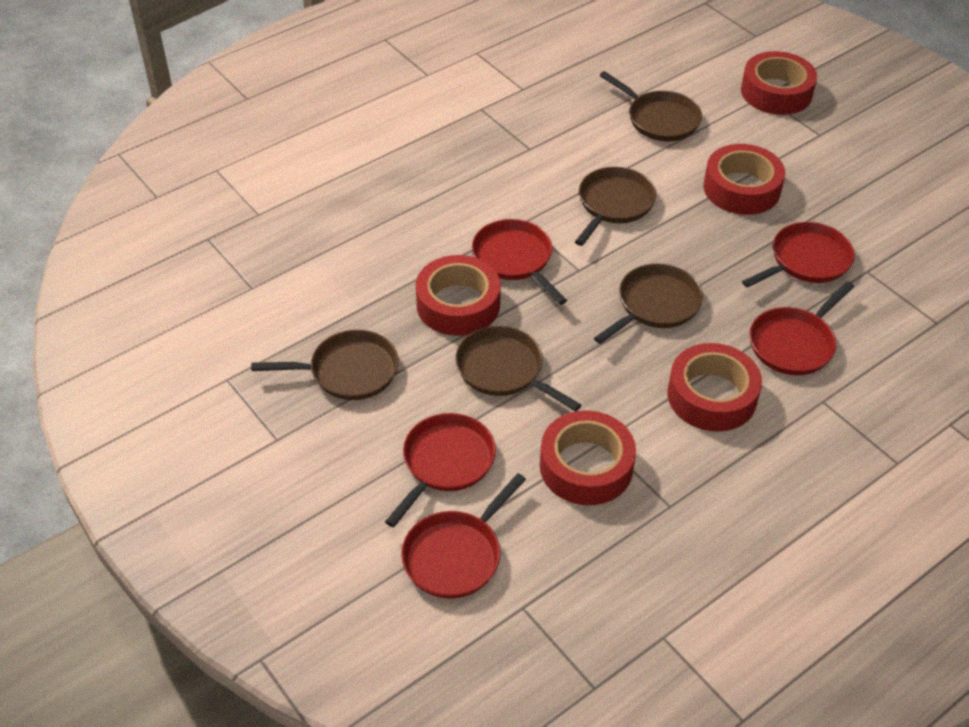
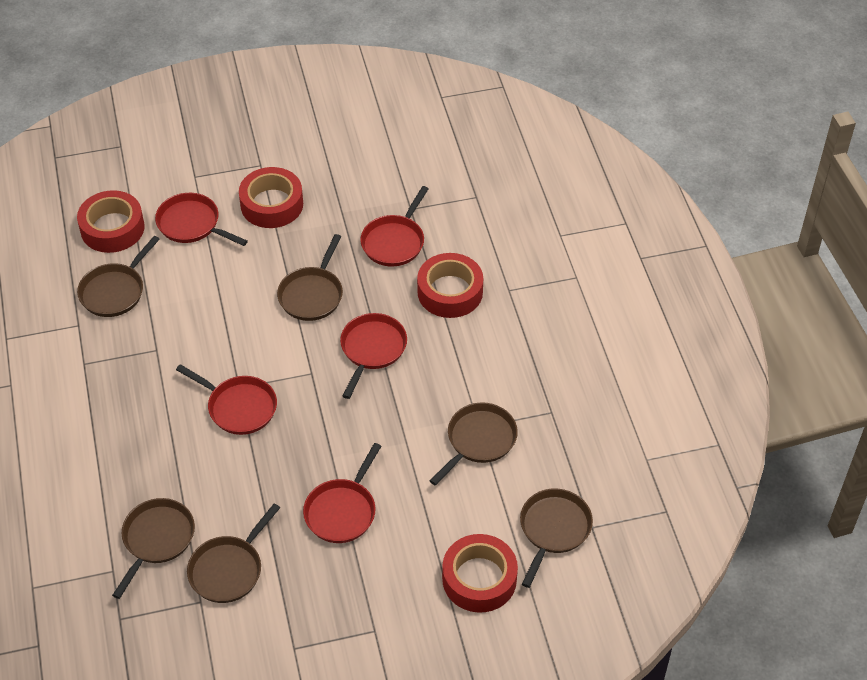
brown pan: [251,330,399,400] [455,326,581,411] [575,167,656,246] [594,264,703,344] [600,71,702,141] = 5 -> [77,236,160,317] [112,498,195,599] [187,504,280,603] [277,234,343,321] [430,402,518,486] [520,489,593,588] = 6
red tape: [416,255,501,336] [540,410,636,505] [667,343,762,432] [703,144,785,215] [741,51,817,115] = 5 -> [77,190,145,253] [239,167,303,228] [417,253,483,318] [442,534,518,613] = 4

